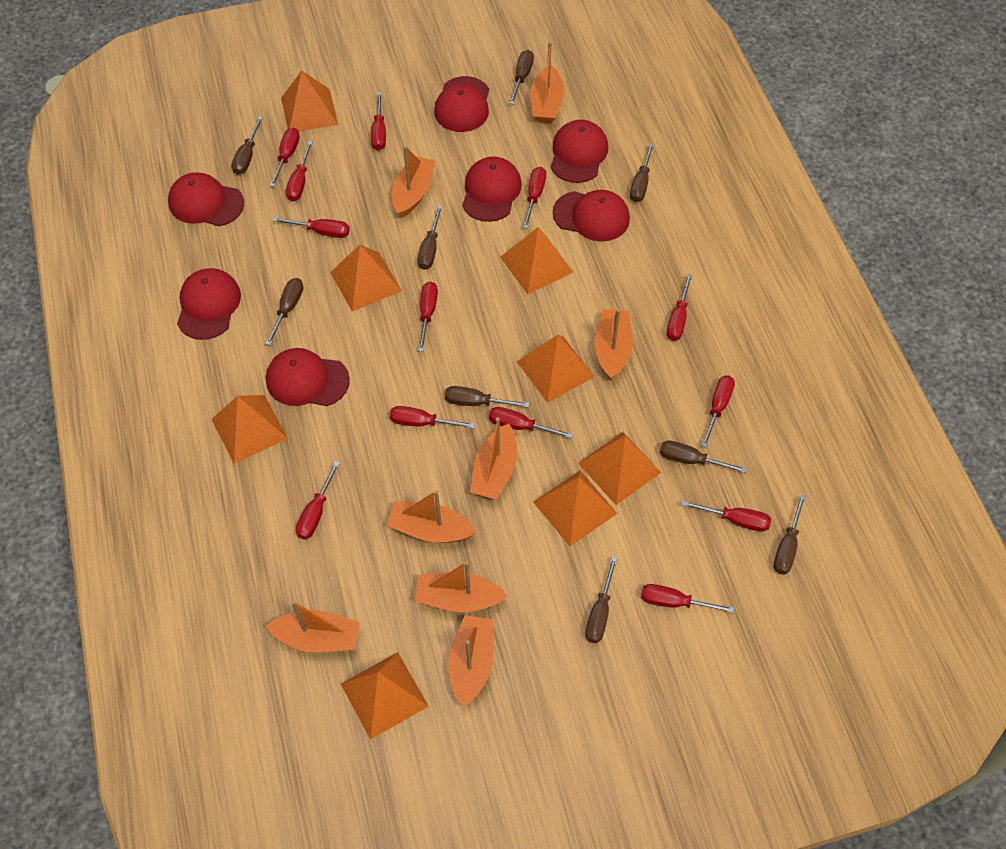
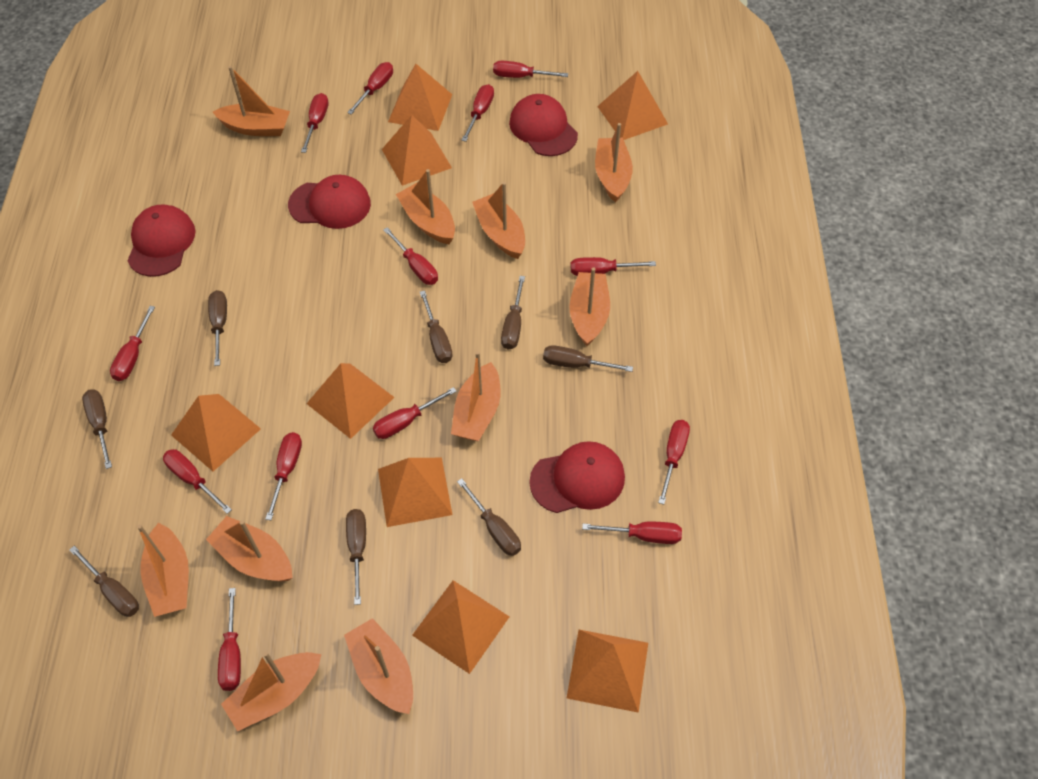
brown screwdriver: [231,116,263,175] [265,278,303,346] [417,205,443,270] [445,386,530,408] [509,50,534,104] [585,557,618,643] [630,143,654,202] [660,441,747,473] [774,494,806,575] = 9 -> [69,546,139,617] [82,389,112,469] [208,290,227,366] [346,509,366,605] [420,290,453,363] [457,478,521,556] [501,276,525,350] [543,345,633,372] = 8
orange boat: [266,600,360,652] [387,490,476,543] [392,146,435,218] [415,561,507,612] [448,615,494,707] [470,417,517,499] [530,41,564,123] [594,309,633,380] = 8 -> [137,523,189,617] [206,516,293,581] [213,66,290,136] [221,652,321,731] [344,618,413,714] [396,169,455,244] [451,351,500,441] [472,182,525,259] [569,267,610,346] [595,123,633,203] = 10
red cap: [168,172,244,226] [177,268,241,340] [266,348,350,406] [434,76,489,132] [462,156,522,222] [551,120,608,183] [553,190,630,242] = 7 -> [128,205,196,277] [288,175,371,229] [509,94,578,156] [529,441,625,513] = 4

